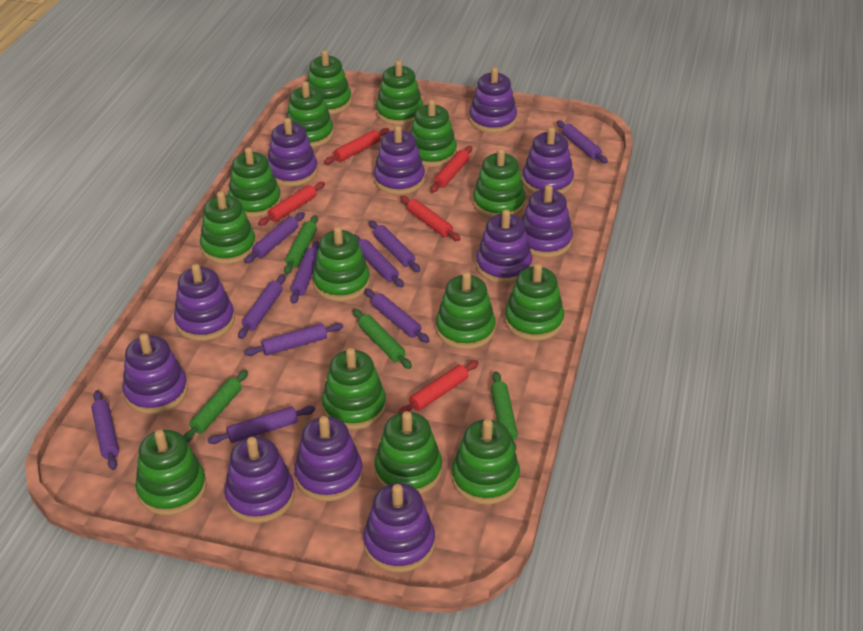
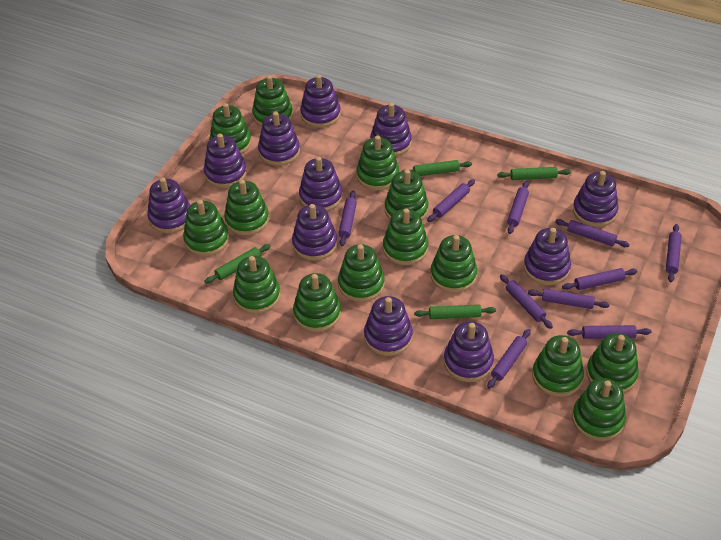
red rolling pin: [258,182,325,226] [324,128,389,164] [398,360,479,413] [400,196,461,241] [431,146,472,193] = 5 -> none = 0

